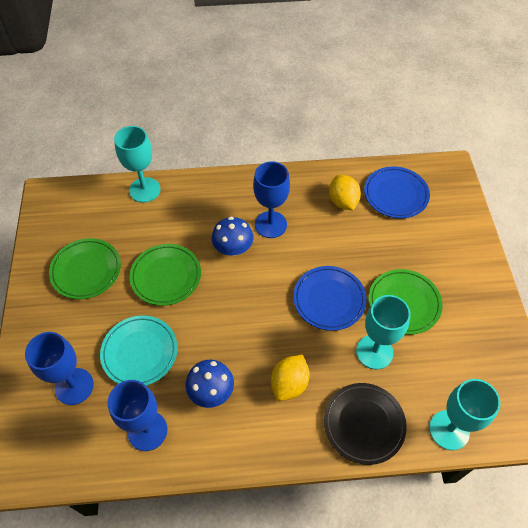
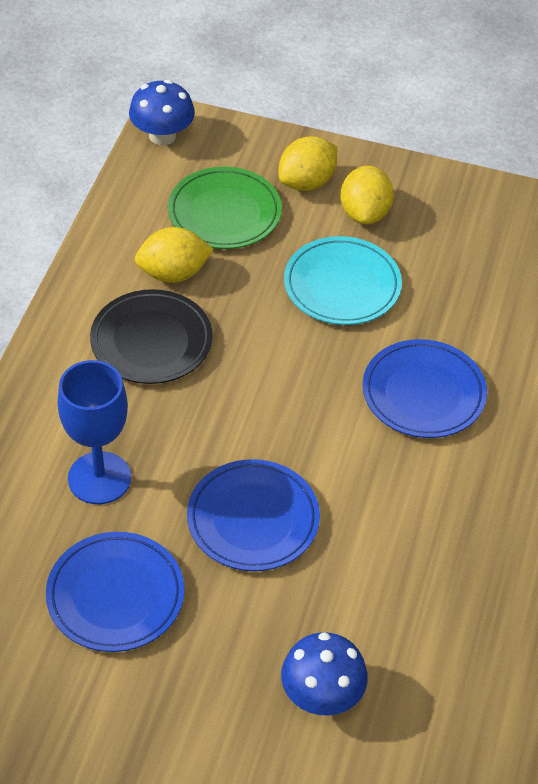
blue goblet: [25,332,94,405] [108,380,167,451] [253,161,290,238] = 3 -> [58,360,131,504] = 1
blue plate: [293,266,367,331] [364,166,430,218] = 2 -> [46,532,184,652] [187,459,320,571] [363,339,487,438] = 3
green plate: [49,238,121,299] [130,244,201,306] [369,269,443,334] = 3 -> [168,167,282,249] = 1
turquoise goblet: [114,126,161,203] [356,295,411,370] [429,379,501,450] = 3 -> none = 0
yellow lemon: [271,355,310,401] [329,175,361,210] = 2 -> [135,227,214,283] [279,136,337,191] [340,166,394,224] = 3

